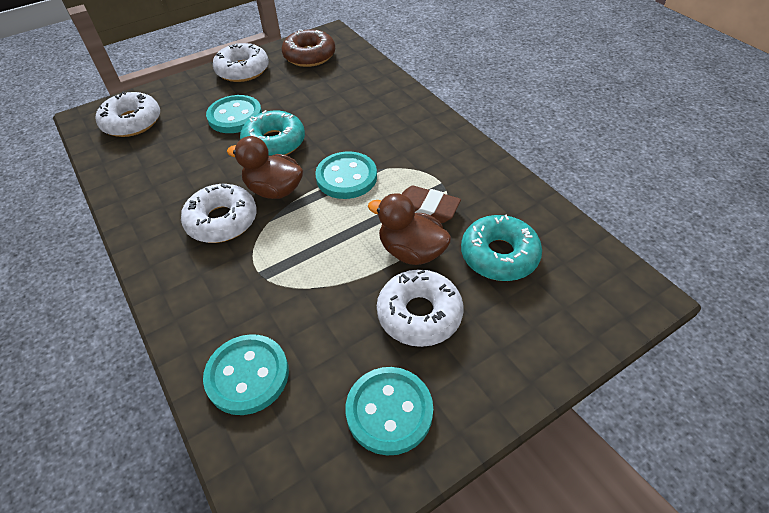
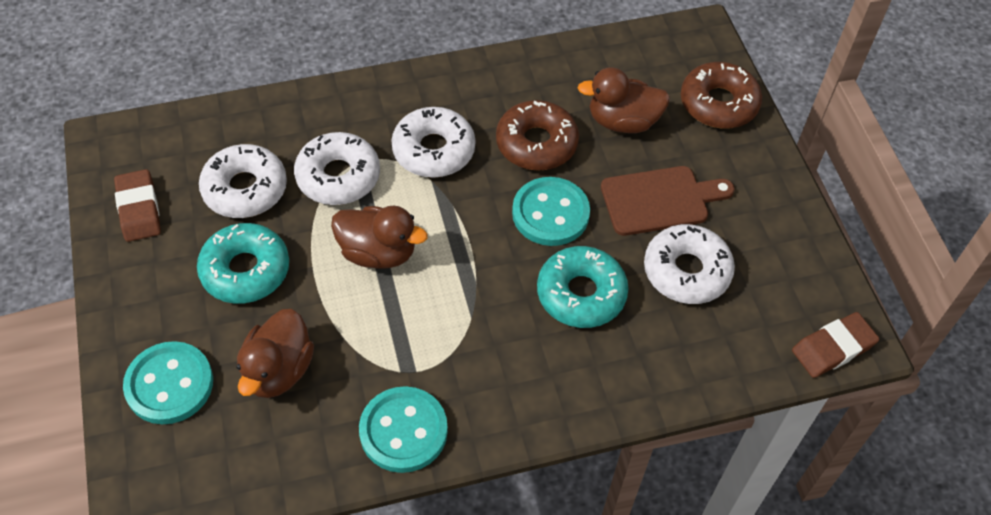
brown cutting board: none = 0 -> [601,166,735,236] = 1
brown donut: [282,29,335,67] = 1 -> [496,100,579,171] [681,62,762,129] = 2
brown duck: [227,136,303,199] [368,193,451,265] = 2 -> [237,309,314,398] [331,206,428,268] [577,67,670,133] = 3
brown eraser: [402,186,461,223] = 1 -> [114,169,161,242] [792,312,879,378] = 2
turquoise button: [203,334,289,415] [206,95,262,133] [315,151,377,199] [346,367,433,456] = 4 -> [123,341,213,424] [359,386,448,473] [512,177,590,246] = 3

